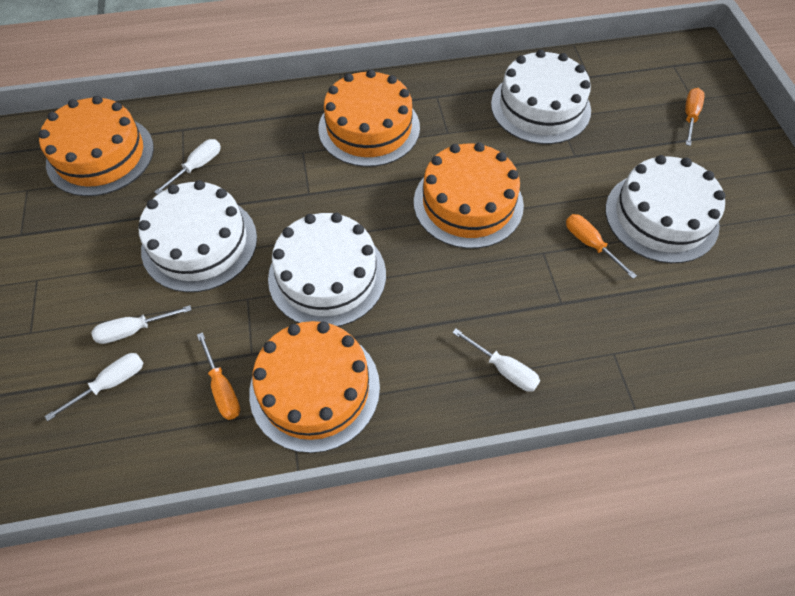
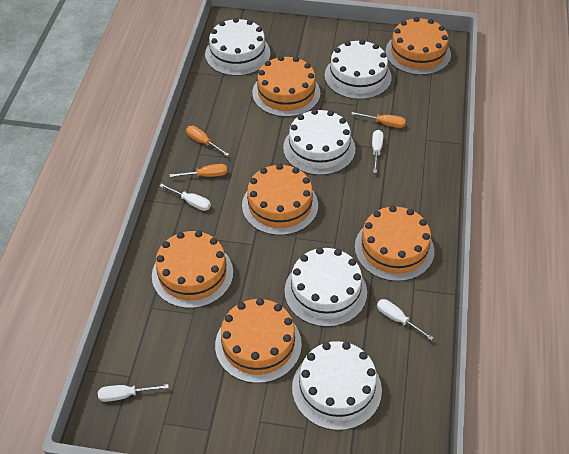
orange cake: [39,96,154,196] [249,321,380,453] [318,69,420,167] [414,142,524,249] = 4 -> [152,230,233,308] [215,298,302,383] [242,164,318,235] [252,56,321,117] [355,206,434,281] [385,17,451,75] = 6
white cake: [138,180,257,292] [268,213,386,327] [491,50,591,144] [605,155,725,263] = 4 -> [205,18,270,76] [283,109,355,175] [285,247,367,327] [292,341,382,430] [325,39,392,100] = 5

